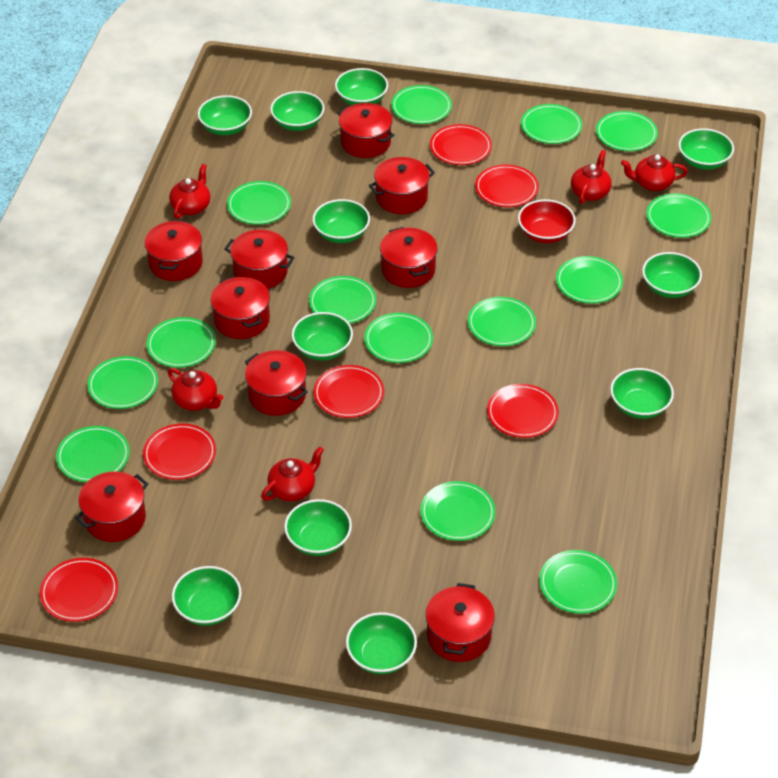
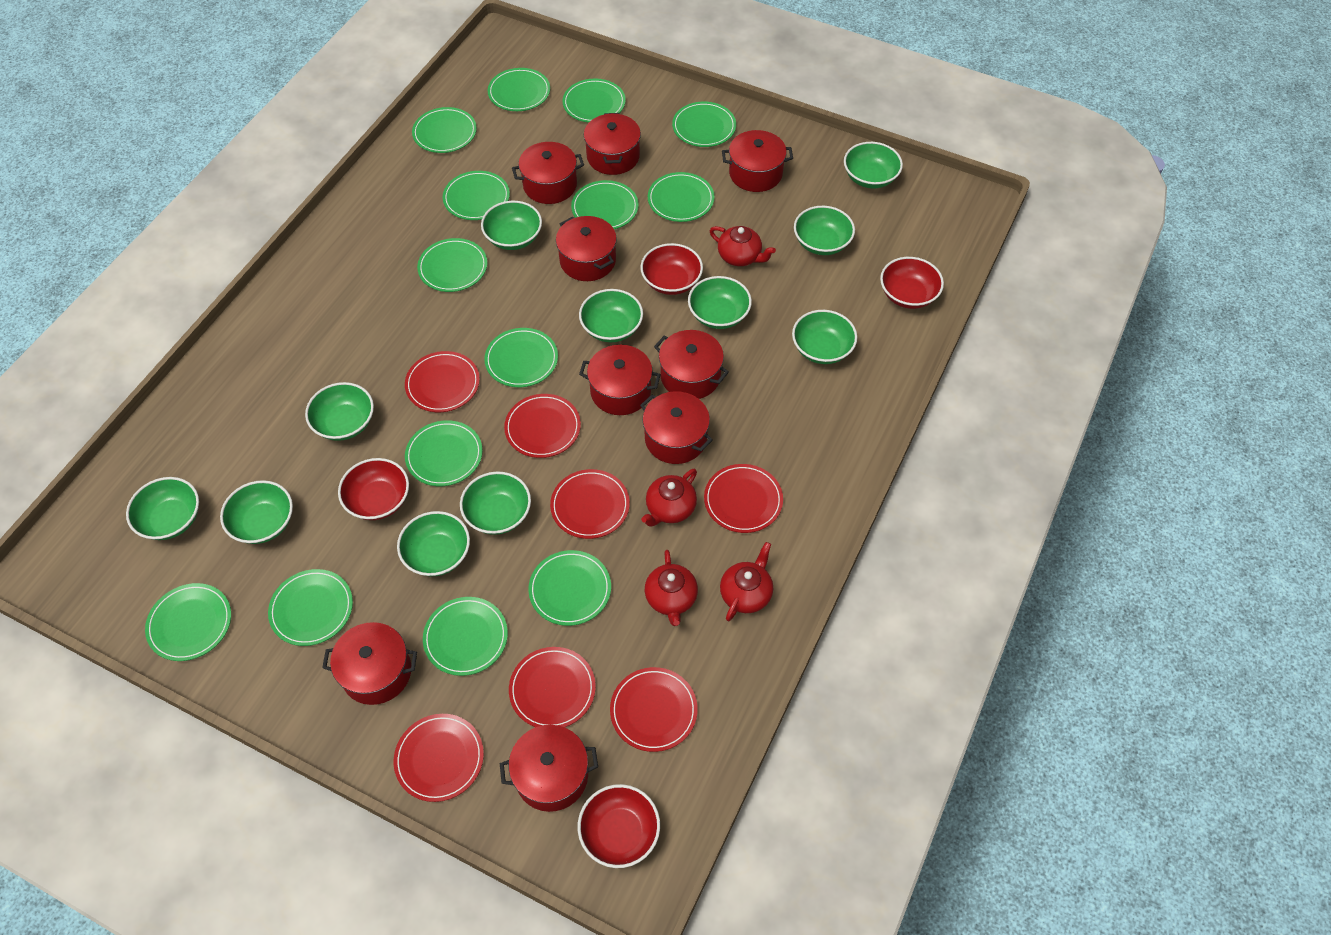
red bowl: [518,199,576,243] = 1 -> [338,458,409,520] [578,784,660,868] [640,243,703,295] [880,257,944,309] = 4
red plate: [40,558,118,622] [143,424,216,480] [313,365,384,418] [430,124,492,165] [475,165,539,207] [487,384,559,438] = 6 -> [394,714,484,802] [405,351,480,412] [504,394,581,458] [509,647,596,727] [550,469,630,539] [610,667,698,752] [704,464,783,533] = 7
red teapot: [168,368,224,411] [169,164,211,219] [261,447,324,501] [571,150,612,204] [621,155,688,191] = 5 -> [641,469,697,527] [645,550,698,626] [710,226,776,266] [720,542,773,621] = 4

